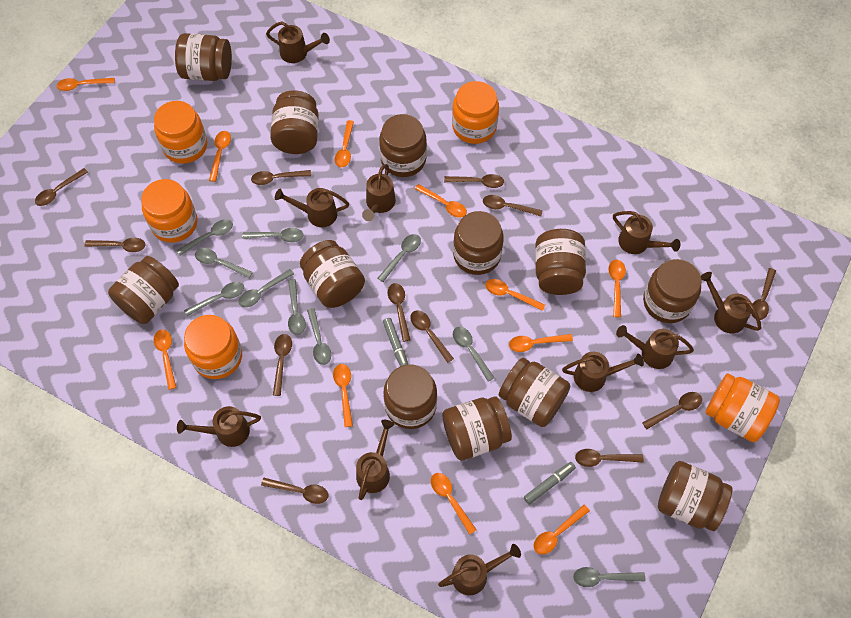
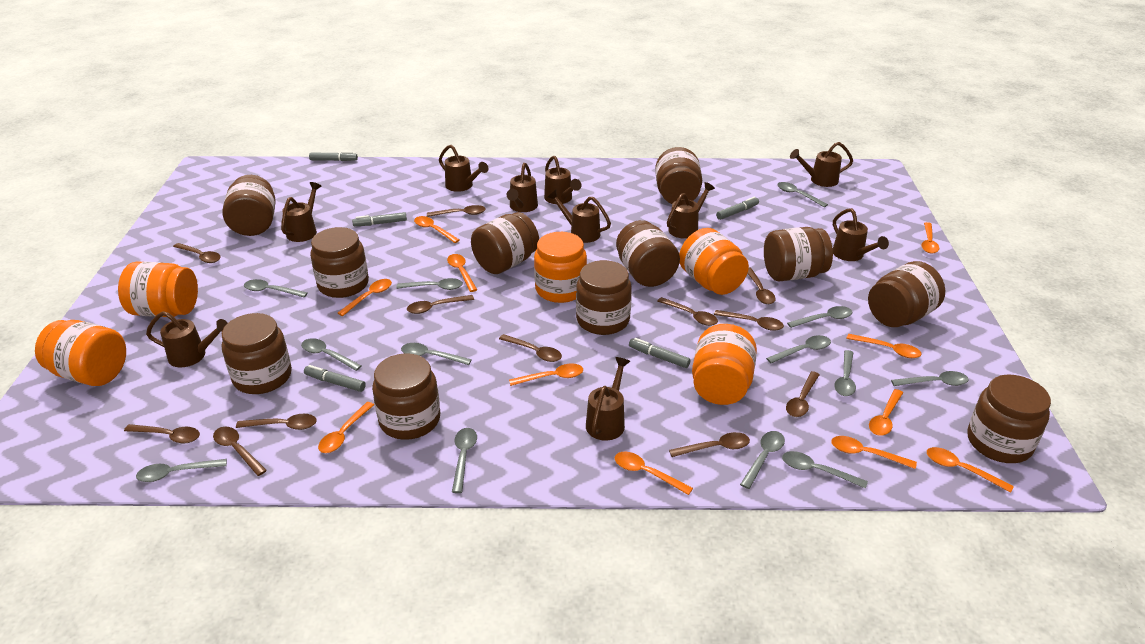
brown jar: [108,256,179,324] [175,33,232,81] [270,90,319,154] [300,240,365,308] [379,114,427,177] [383,364,437,429] [442,396,512,461] [453,211,504,275] [499,358,570,427] [535,229,586,295] [643,259,702,323] [658,461,732,531] = 12 -> [222,175,276,236] [222,313,292,394] [310,227,369,298] [372,353,440,440] [471,212,539,274] [576,260,632,335] [616,220,680,287] [655,147,702,204] [764,227,833,282] [868,261,945,327] [967,374,1051,463] = 11
grey marker: [383,318,408,366] [524,462,576,505] = 2 -> [304,365,366,392] [309,152,358,161] [352,212,407,226] [629,338,691,368] [716,197,759,220] = 5
grey spoon: [177,219,233,255] [184,282,244,316] [195,248,253,278] [239,269,294,307] [242,228,303,242] [288,279,306,335] [307,308,331,365] [378,234,421,282] [453,327,495,382] [573,567,645,587] = 10 -> [136,459,227,482] [244,279,308,298] [301,338,362,371] [396,278,463,290] [401,343,472,365] [452,428,477,493] [740,431,785,489] [766,335,831,363] [777,182,828,207] [782,451,868,489] [787,306,852,328] [834,350,856,396] [891,371,969,386] = 13

